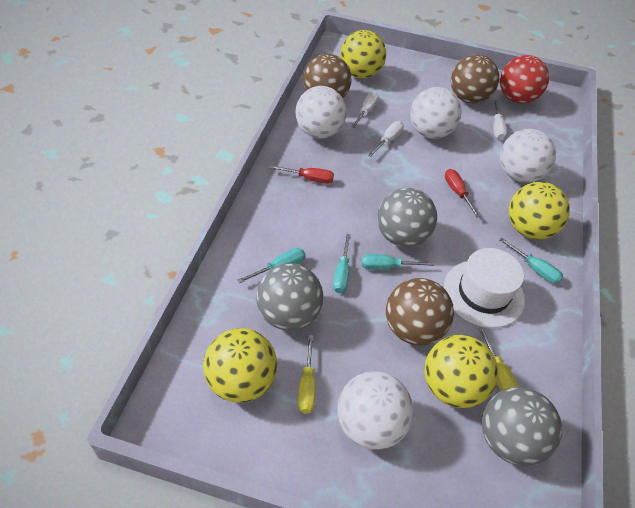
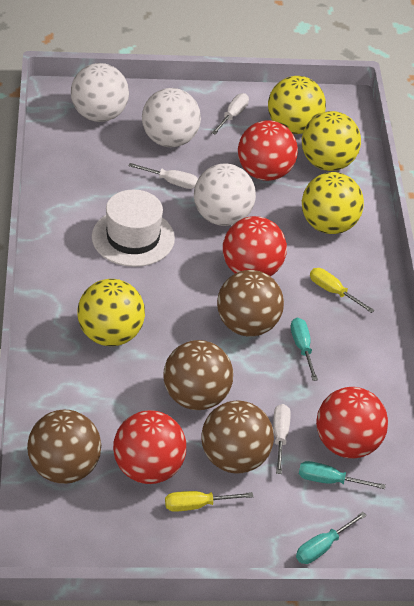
brown ball: [303,54,352,98] [386,278,454,346] [451,54,499,104] = 3 -> [27,410,101,484] [163,340,233,410] [201,401,274,473] [217,270,284,337] = 4
grey ball: [256,263,323,331] [377,188,437,247] [482,387,562,466] = 3 -> none = 0
red ball: [500,55,549,104] = 1 -> [113,410,186,484] [223,216,287,276] [238,120,298,181] [316,387,388,458] = 4
red screwdriver: [270,165,334,184] [445,169,480,218] = 2 -> none = 0
turquoise screwdriver: [237,248,306,283] [333,234,351,293] [361,254,434,270] [499,238,563,284] = 4 -> [291,318,318,381] [296,512,367,564] [299,461,386,489] = 3
white ball: [295,86,347,139] [338,371,414,450] [410,87,461,139] [500,129,556,183] = 4 -> [71,63,129,122] [142,88,201,147] [194,164,256,226] = 3

